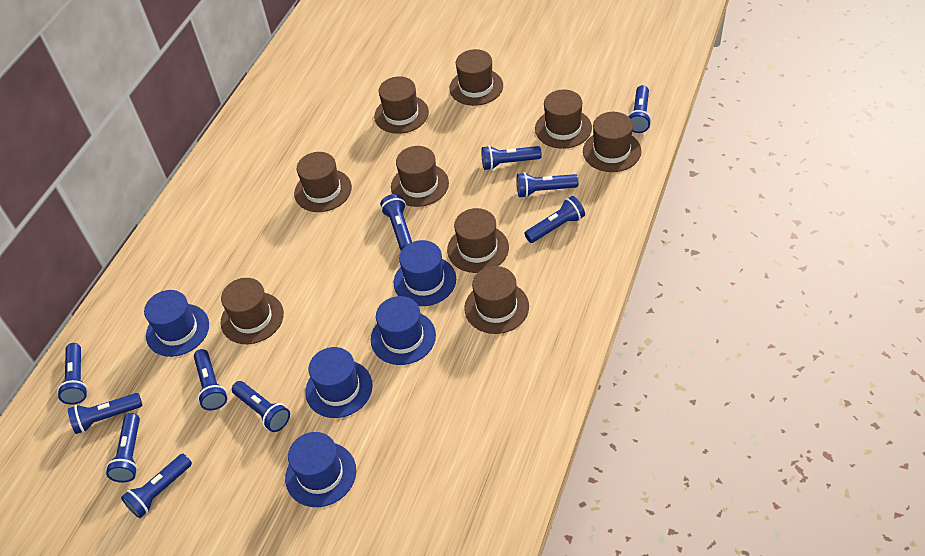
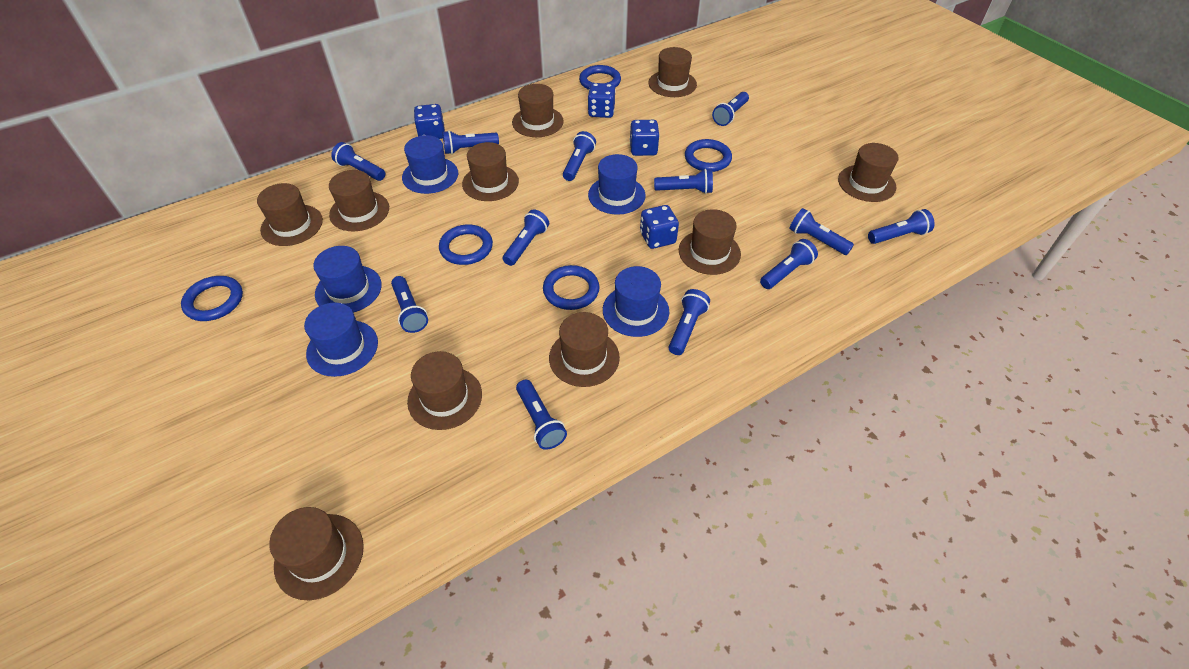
blue dice: none = 0 -> [414,104,445,139] [588,83,616,118] [630,120,660,156] [640,205,679,249] = 4
blue flashlight: [57,343,88,405] [68,393,142,434] [106,413,140,483] [121,454,192,518] [194,349,227,410] [232,381,290,432] [380,194,412,251] [481,145,542,170] [517,172,578,198] [524,196,585,243] [628,85,651,133] = 11 -> [331,142,385,181] [391,276,428,333] [442,130,499,154] [502,209,549,266] [516,380,567,450] [563,131,596,181] [654,169,713,194] [669,289,710,355] [712,92,749,126] [760,239,818,289] [789,208,854,255] [868,209,934,244] = 12
blue ring: none = 0 -> [181,276,243,321] [439,225,493,265] [543,265,599,310] [579,65,621,90] [685,139,732,172] = 5
brown hat: [221,278,284,344] [294,152,352,212] [374,76,429,134] [391,146,449,207] [447,208,509,273] [449,49,503,106] [464,266,529,334] [535,89,592,149] [583,112,641,172] = 9 -> [257,183,323,246] [269,507,364,600] [329,170,389,231] [407,351,482,430] [462,142,519,201] [512,84,564,137] [549,312,620,387] [649,47,697,97] [679,209,741,275] [838,143,899,202] = 10

